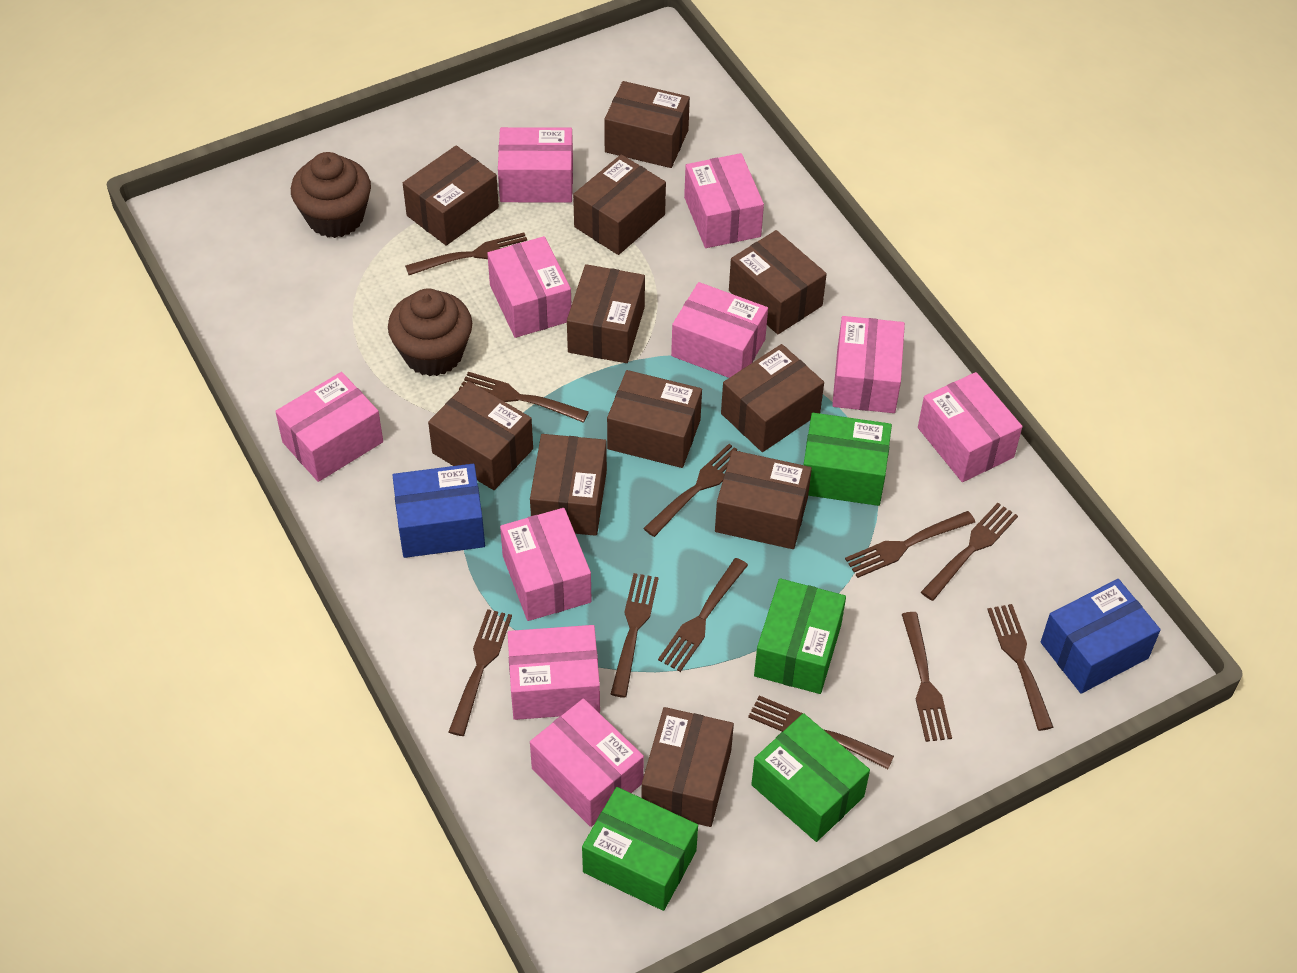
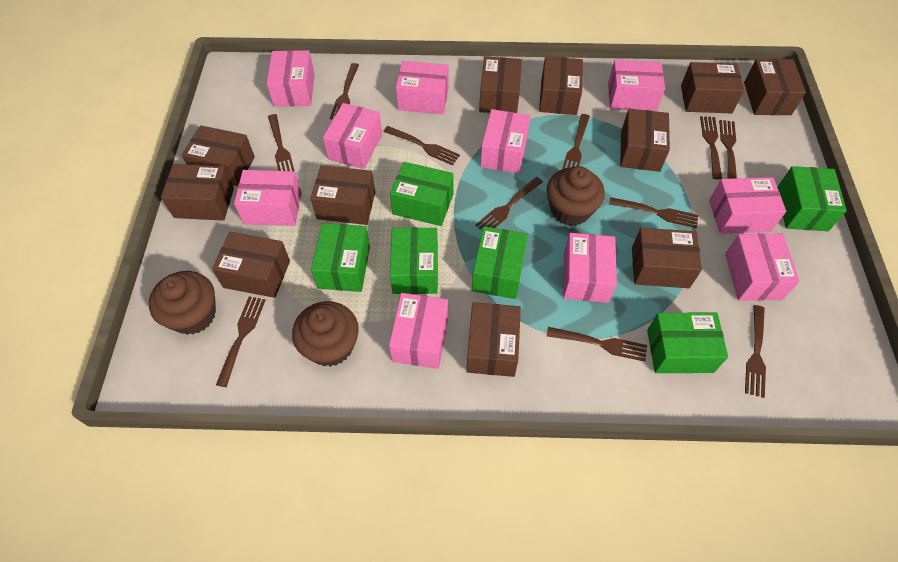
blue box: [392,464,485,558] [1041,579,1161,694] = 2 -> none = 0
brown cupcake: [291,152,371,238] [388,288,472,376] = 2 -> [149,271,216,335] [292,301,359,367] [546,166,605,226] = 3
green box: [582,787,698,911] [751,713,870,842] [754,578,846,694] [804,413,892,506] = 4 -> [311,223,370,292] [390,162,454,226] [390,227,438,294] [472,226,528,299] [647,313,728,373] [777,166,847,231] = 6

